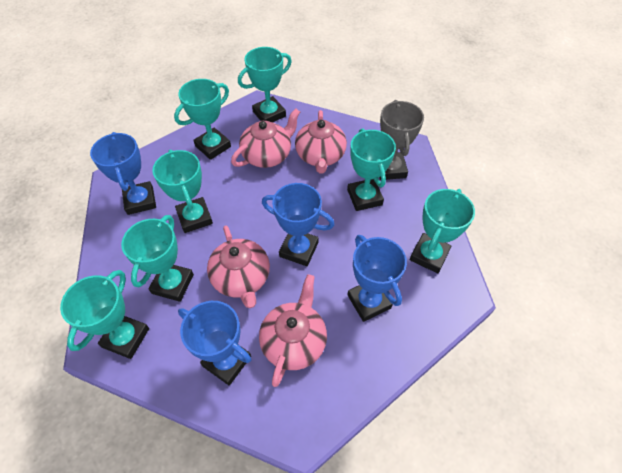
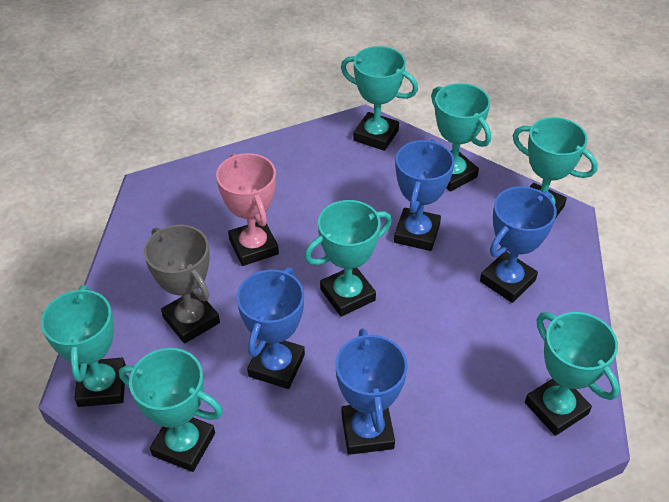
pink teapot: [207,226,270,308] [231,108,300,168] [259,274,327,387] [295,110,347,174] = 4 -> none = 0
pink trophy: none = 0 -> [216,153,279,266] = 1

